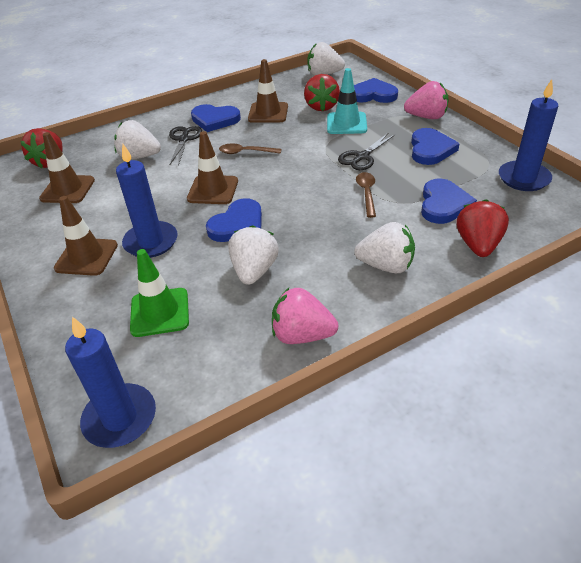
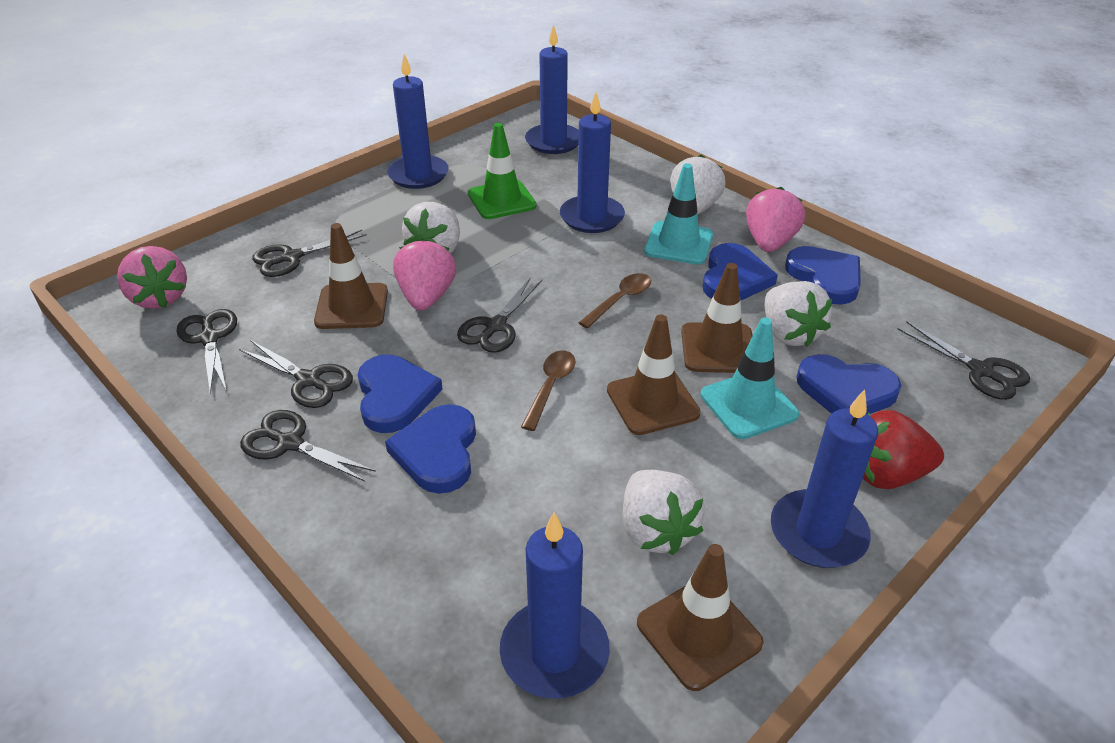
black scissors: [169,126,202,166] [338,132,396,170] = 2 -> [176,309,237,394] [239,340,353,408] [240,410,376,482] [252,230,367,277] [457,277,542,353] [898,321,1030,400] = 6
blue candle: [65,317,156,448] [116,144,178,258] [499,79,558,191] = 3 -> [387,54,448,189] [500,512,610,698] [525,24,579,154] [560,92,625,233] [771,389,878,568] = 5
pink strawberry: [272,288,338,344] [404,81,449,119] = 2 -> [117,246,187,309] [393,238,456,311] [746,187,805,252] = 3
red strawberry: [20,128,63,169] [304,74,340,111] [457,199,509,257] = 3 -> [863,410,944,489] = 1
turquoise traffic cone: [327,68,367,134] = 1 -> [644,163,713,265] [701,317,799,439] = 2

